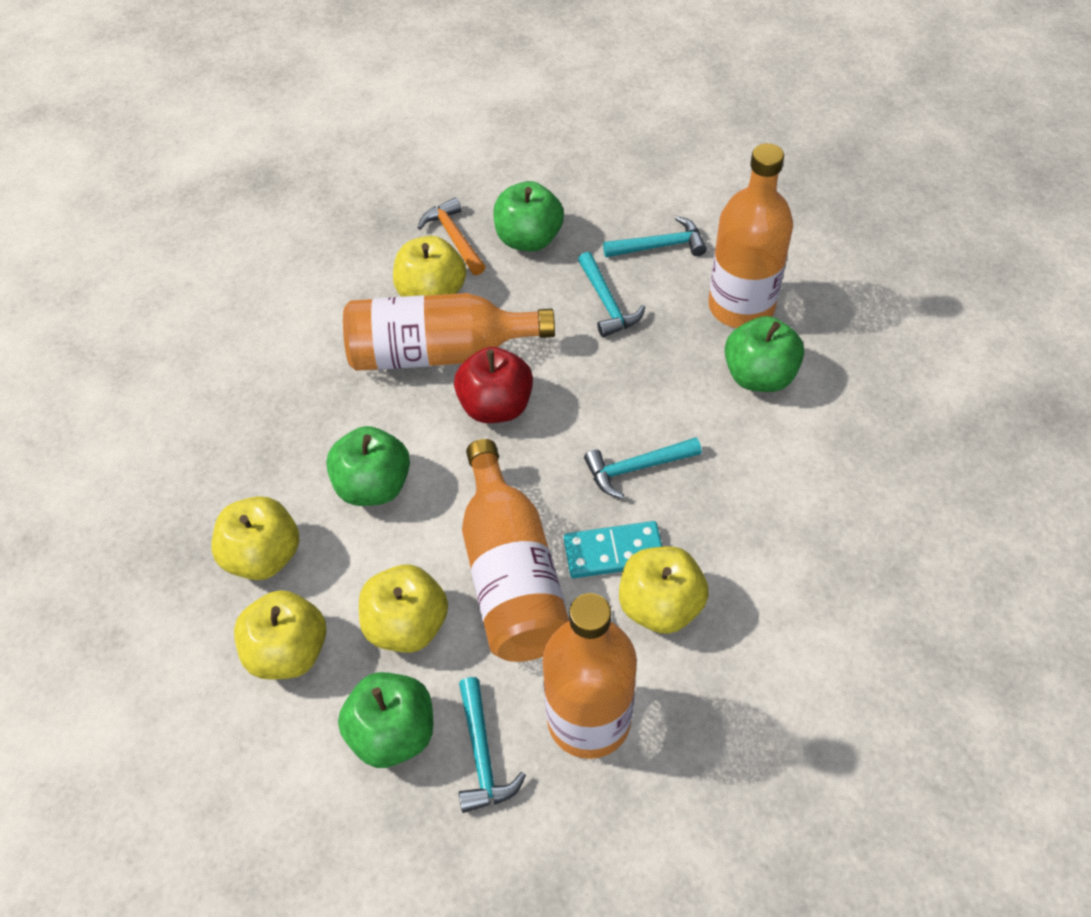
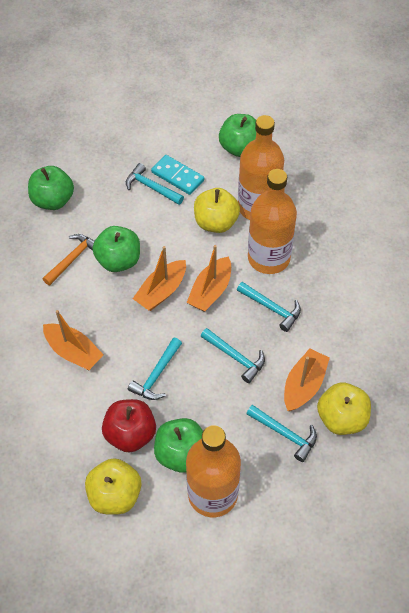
orange boat: none = 0 -> [43,310,104,370] [133,246,186,311] [186,245,231,312] [284,348,330,411] = 4
orange bottle: [343,293,555,371] [462,439,569,662] [543,593,637,759] [709,143,793,328] = 4 -> [186,425,241,517] [238,115,284,220] [248,169,297,274] = 3
turquoise hammer: [459,677,526,813] [578,252,645,337] [584,437,702,499] [603,216,707,257] = 4 -> [126,163,184,205] [128,338,182,400] [201,328,265,383] [237,282,301,332] [246,405,317,462] = 5
yellow apple: [211,496,299,580] [234,590,326,680] [359,565,448,653] [393,236,466,297] [619,546,709,634] = 5 -> [85,458,141,515] [194,188,240,233] [317,382,371,435] = 3

